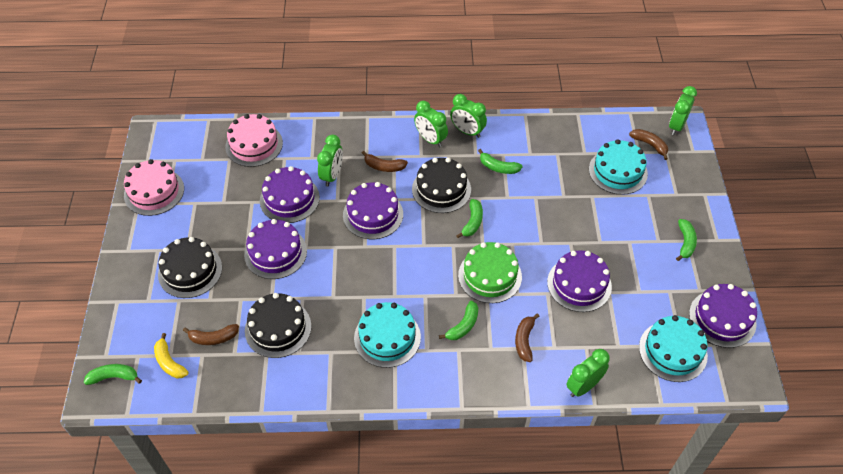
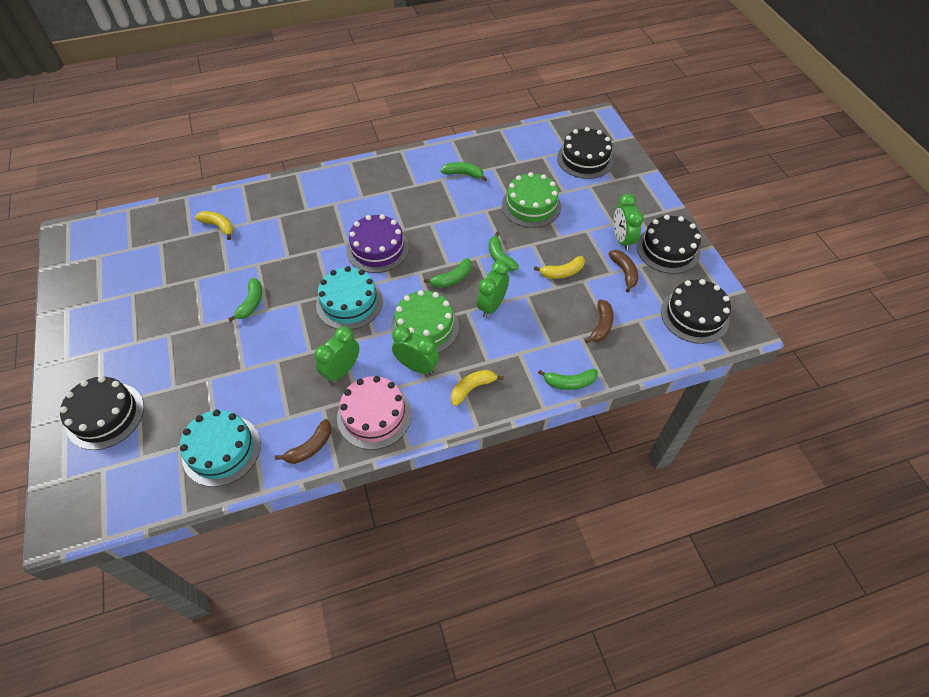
black cake: [158,237,222,298] [245,293,311,358] [412,158,471,213] = 3 -> [60,376,144,450] [557,127,614,179] [637,215,701,274] [661,279,731,344] = 4
brown banana: [183,324,239,345] [362,151,408,172] [515,313,540,362] [629,129,668,160] = 4 -> [275,419,332,464] [585,299,614,344] [608,250,638,292] = 3
green cake: [458,242,522,303] = 1 -> [391,290,459,353] [502,172,561,228] = 2
green clock: [317,135,343,186] [414,101,448,147] [450,94,487,138] [566,349,610,397] [669,86,697,135] = 5 -> [315,326,359,384] [392,326,439,375] [477,260,509,318] [614,193,644,251] = 4
pink cake: [124,159,184,216] [225,114,283,167] = 2 -> [337,376,412,450] = 1
purple cake: [244,219,307,279] [260,166,320,223] [343,182,403,239] [547,250,612,312] [689,284,757,348] = 5 -> [346,214,409,273] = 1
turquoise cake: [354,302,421,368] [589,139,648,195] [639,315,708,382] = 3 -> [180,410,261,487] [316,266,383,330] = 2
yellow banana: [154,333,189,378] = 1 -> [195,211,234,240] [451,370,504,406] [534,256,585,279] = 3

